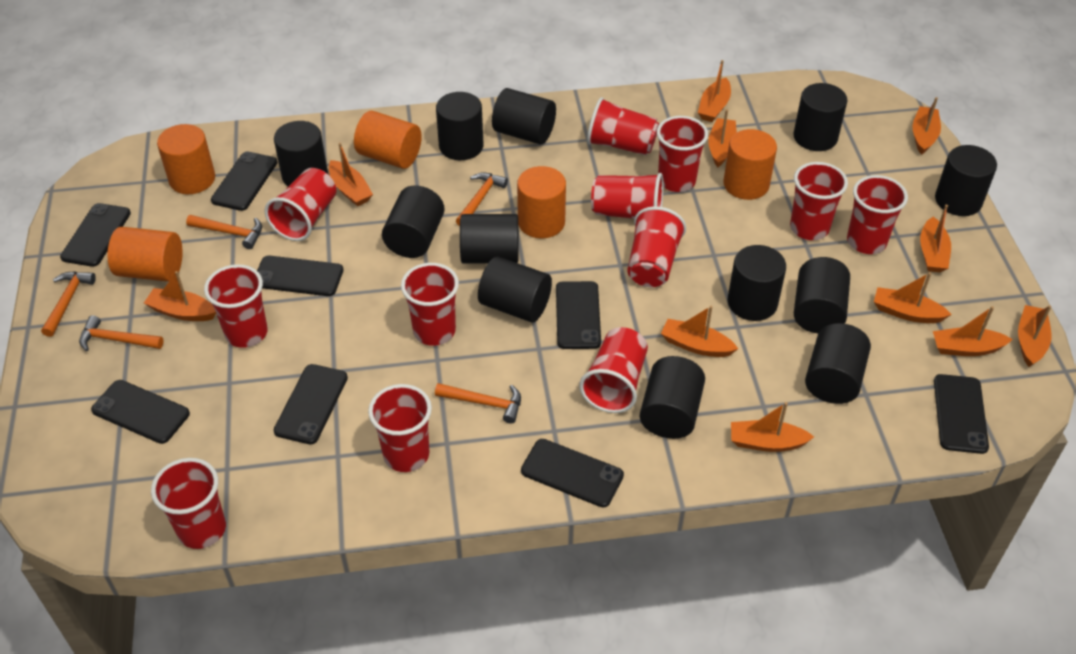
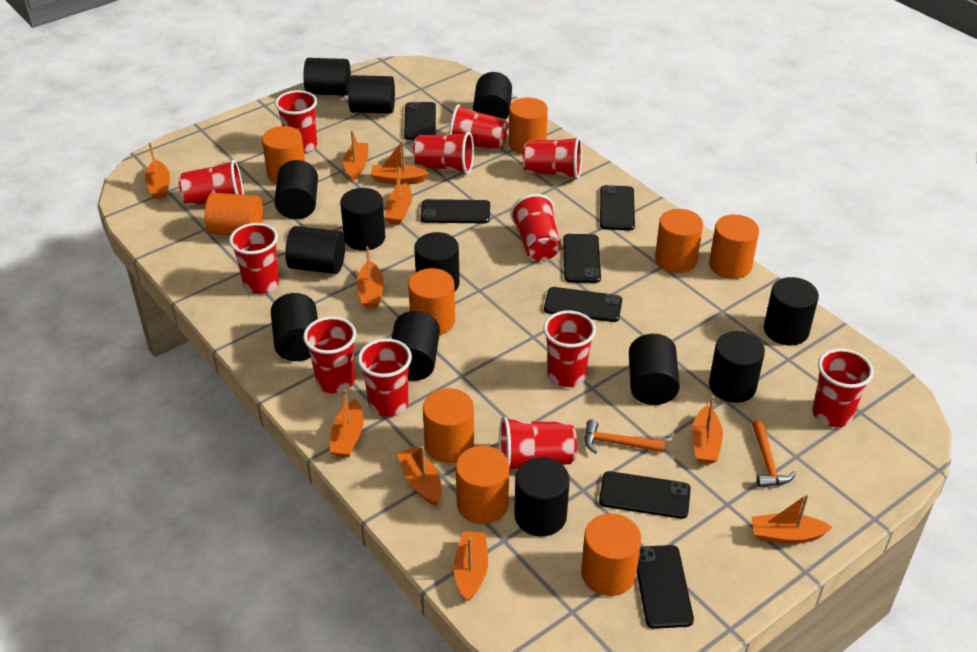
black cylinder: [274,121,328,187] [382,186,444,258] [436,92,483,160] [460,214,518,264] [478,256,552,323] [492,88,556,144] [640,356,705,439] [728,245,786,321] [793,83,847,151] [794,257,850,333] [805,323,871,404] [935,145,997,216] = 12 -> [271,293,318,361] [274,160,318,219] [285,226,345,274] [303,58,351,96] [340,188,385,251] [348,75,395,114] [392,311,440,381] [414,232,460,291] [473,72,512,119] [514,457,570,537] [629,334,680,405] [709,331,765,403] [764,277,819,345] = 13
black phone: [60,203,131,267] [91,380,190,444] [211,151,277,211] [257,256,344,296] [274,364,348,444] [521,439,624,507] [556,281,601,349] [934,374,989,454] = 8 -> [404,102,436,140] [420,199,490,223] [544,287,622,322] [563,234,601,283] [599,471,691,519] [600,185,635,231] [637,545,694,629] = 7
orange boat: [144,271,216,321] [329,143,373,206] [661,306,738,357] [698,60,731,122] [708,110,737,167] [731,402,814,452] [874,272,952,323] [913,97,941,155] [920,205,951,272] [933,306,1012,356] [1018,305,1052,367] = 11 -> [145,143,170,199] [330,389,364,458] [343,130,368,182] [357,247,384,308] [370,141,429,185] [385,167,412,225] [397,446,442,506] [454,531,488,602] [692,395,723,464] [751,494,833,544] = 10
orange cylinder: [107,227,183,282] [157,124,215,194] [354,111,422,169] [517,166,566,239] [723,129,777,200] = 5 -> [205,193,263,235] [262,126,305,184] [408,268,455,335] [423,388,474,463] [456,446,509,524] [509,97,548,154] [581,514,641,596] [655,209,703,273] [709,214,759,279] = 9
orange hammer: [41,271,96,337] [79,315,164,351] [186,215,262,249] [435,383,521,424] [456,173,508,226] = 5 -> [584,419,665,454] [752,420,796,487] = 2

